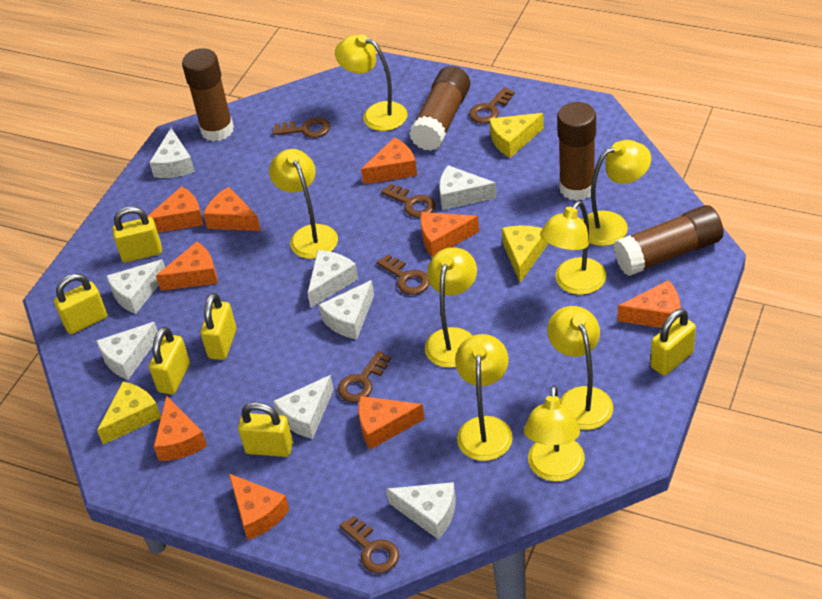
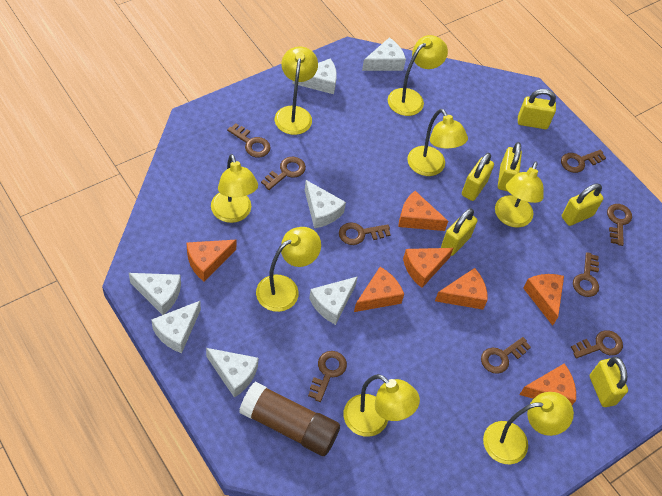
brown glue stick: [182,48,234,142] [409,66,470,151] [557,102,596,201] [614,205,723,276] = 4 -> [239,382,340,456] = 1
brown key: [273,117,330,138] [338,351,391,402] [340,515,399,573] [377,254,430,295] [381,184,435,218] [469,87,515,124] = 6 -> [227,123,271,157] [261,157,306,190] [308,351,347,402] [339,222,391,245] [481,337,531,374] [561,150,606,173] [571,330,623,358] [573,252,599,297] [607,204,632,246] = 9
orange cheese: [147,186,204,233] [154,396,207,461] [156,242,218,291] [203,187,261,231] [229,474,289,540] [358,396,425,450] [361,138,417,184] [421,212,479,258] [617,280,681,328] = 9 -> [186,240,237,282] [354,267,404,312] [398,191,448,231] [403,248,453,288] [435,268,488,310] [519,363,576,405] [523,274,564,326] = 7
white cheese: [96,322,158,380] [106,259,165,314] [149,128,195,178] [273,375,334,439] [308,250,358,308] [319,280,374,339] [386,482,455,539] [439,165,497,210] = 8 -> [129,273,181,315] [151,301,201,353] [206,348,259,398] [292,58,337,94] [305,180,346,228] [309,276,358,325] [362,37,406,71] = 7
yellow cheese: [97,382,161,445] [489,113,544,158] [502,225,547,283] = 3 -> none = 0

